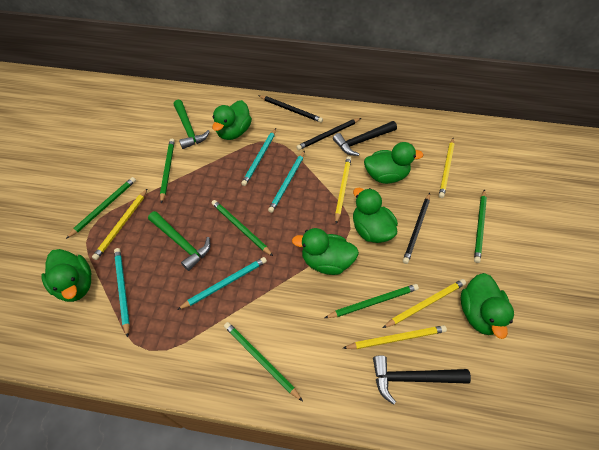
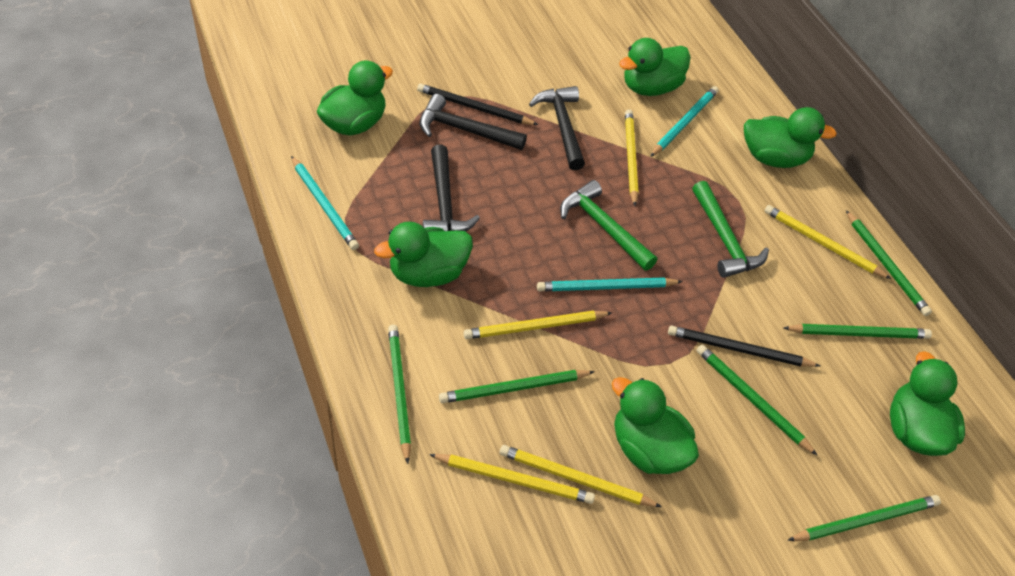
black hammer: [333,121,397,156] [373,355,471,405] = 2 -> [420,94,527,150] [423,145,480,232] [529,86,585,170] = 3
black pencil: [258,95,323,123] [296,118,361,150] [403,193,430,264] = 3 -> [417,84,538,125] [668,325,820,367] = 2
turquoise pencil: [114,248,130,338] [177,257,267,310] [241,128,276,186] [268,151,305,213] = 4 -> [291,156,359,250] [537,277,683,291] [650,86,719,157] = 3

